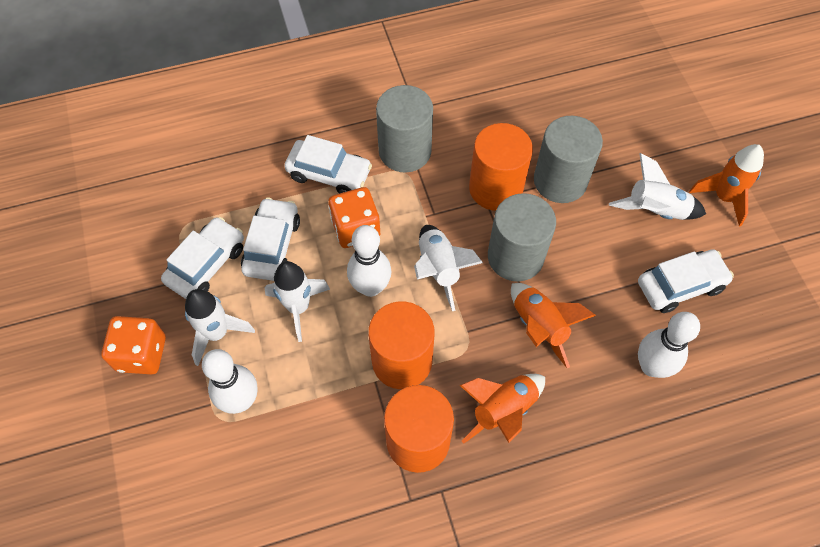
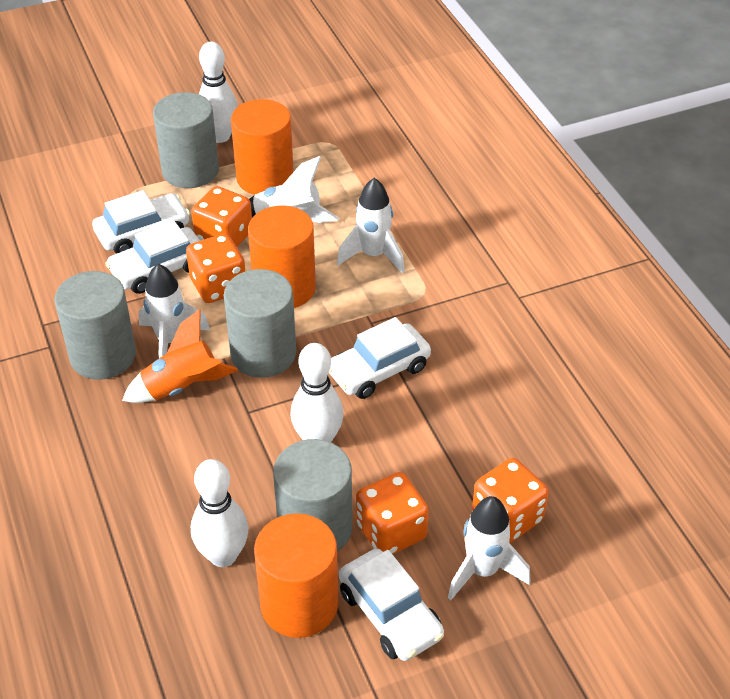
grey cylinder: [376,85,433,172] [488,193,556,281] [534,116,603,203] = 3 -> [54,271,136,380] [153,92,219,188] [224,269,296,378] [273,439,352,552] = 4
orange dice: [101,316,166,375] [328,187,380,248] = 2 -> [186,234,245,303] [191,186,252,247] [356,472,429,555] [472,458,549,543] = 4
orange rocket: [459,374,545,444] [511,283,596,369] [689,144,764,226] = 3 -> [122,309,238,403] = 1

